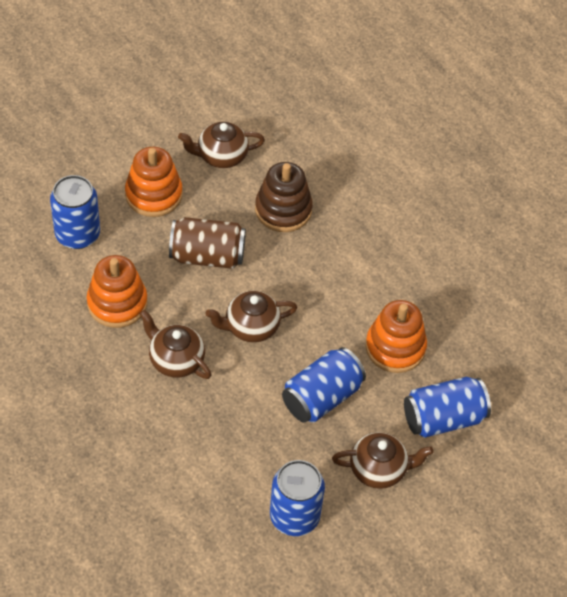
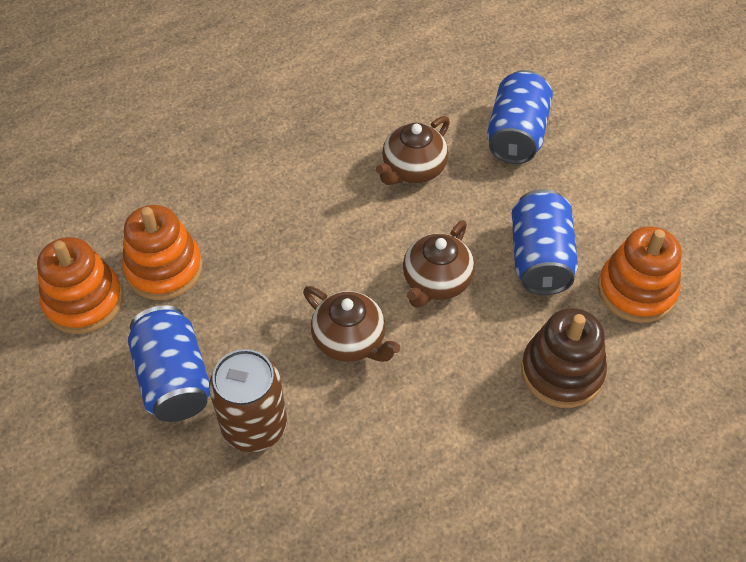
blue can: [50,175,100,249] [270,460,325,536] [282,347,366,423] [404,377,491,438] = 4 -> [128,305,210,422] [487,70,553,164] [512,189,578,295] = 3
brown teapot: [139,310,211,379] [178,122,265,168] [205,291,298,342] [332,432,434,489] = 4 -> [303,286,400,362] [376,116,450,185] [403,220,475,308] = 3

